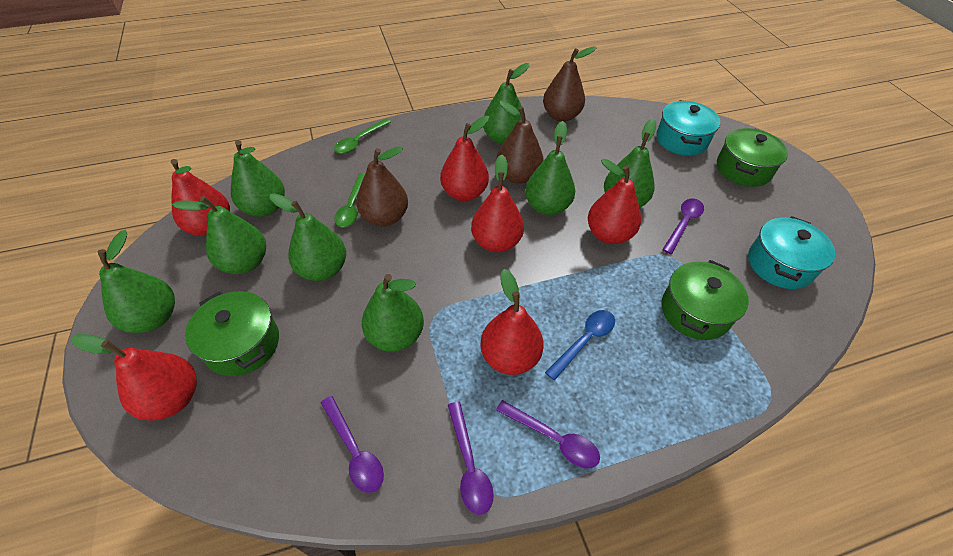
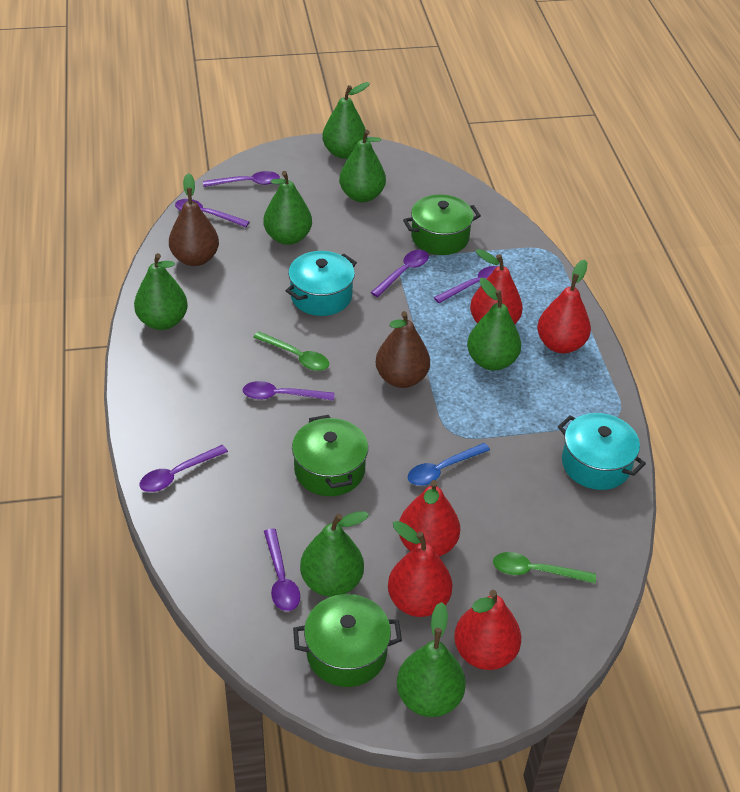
brown pear: [356,146,408,226] [497,101,544,184] [543,46,597,122] = 3 -> [169,173,219,266] [375,311,430,388] = 2
green pear: [97,230,175,333] [172,196,266,274] [231,140,285,217] [270,193,346,281] [362,274,424,352] [483,63,529,144] [525,121,575,215] [604,118,656,208] = 8 -> [134,253,188,330] [263,171,312,245] [300,511,369,597] [322,82,370,159] [339,130,386,202] [397,602,466,717] [467,278,521,371] = 7
purple spoon: [321,396,384,493] [448,402,494,515] [496,400,600,468] [662,199,704,254] = 4 -> [139,445,228,492] [175,199,249,227] [203,171,280,187] [243,381,334,401] [264,528,300,611] [370,250,429,297] [434,266,498,303] = 7
red pear: [71,334,197,421] [171,159,230,236] [440,116,489,201] [471,154,524,252] [480,269,544,375] [588,159,641,244] = 6 -> [388,521,452,617] [399,480,460,557] [454,590,521,670] [470,249,523,324] [537,260,591,353] = 5

